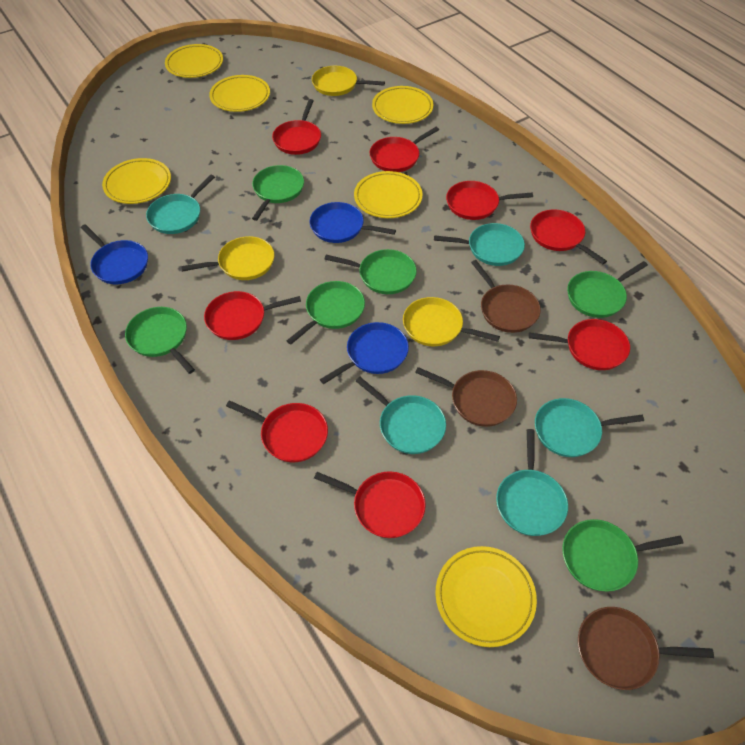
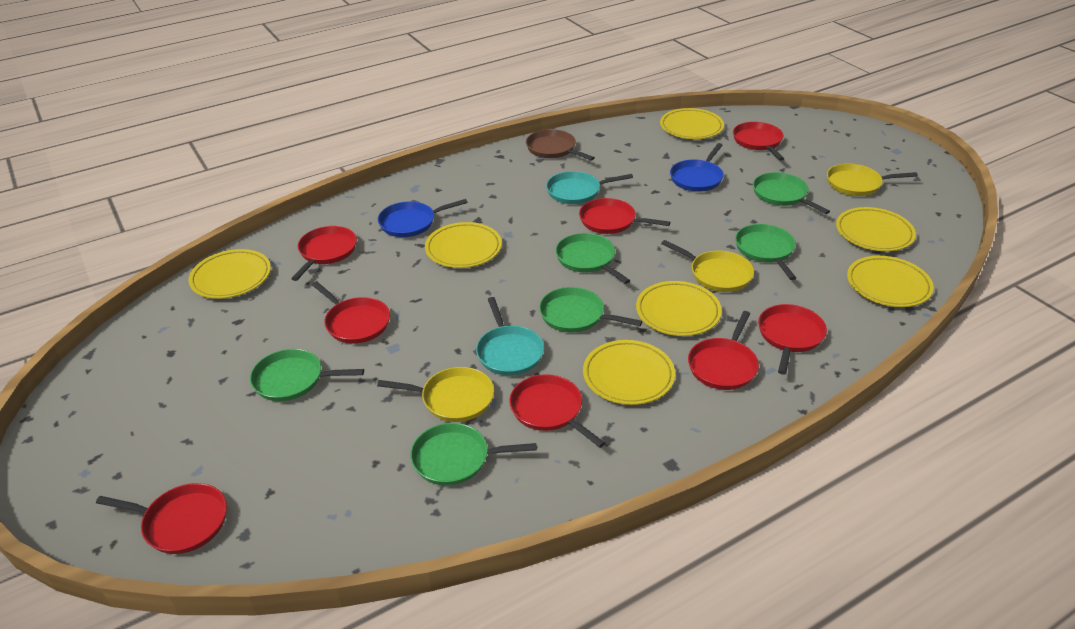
blue pan: [81,224,148,284] [309,202,396,243] [320,322,409,384] = 3 -> [378,199,468,237] [670,143,724,192] = 2
brown pan: [415,367,517,427] [471,260,541,333] [578,607,714,690] = 3 -> [526,129,595,161] = 1
turquoise pan: [146,175,215,234] [356,377,446,454] [434,223,525,266] [496,429,568,536] [535,398,644,457] = 5 -> [476,297,544,376] [546,171,633,204] = 2
yellow plate: [102,158,171,204] [165,44,223,78] [209,75,270,112] [354,171,423,218] [372,86,433,124] [435,546,537,647] = 6 -> [188,249,271,299] [425,222,502,268] [583,340,675,405] [636,281,722,336] [660,108,724,139] [836,207,916,251] [847,256,934,307] = 7

